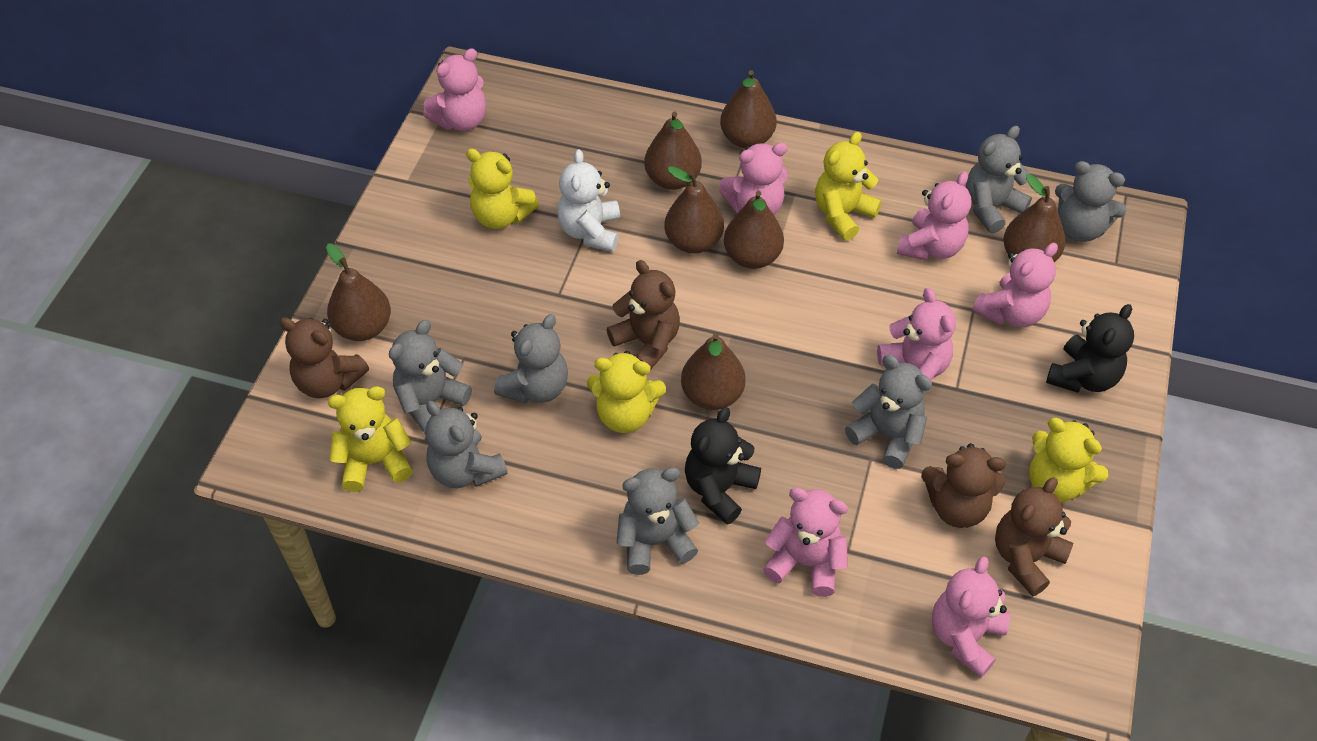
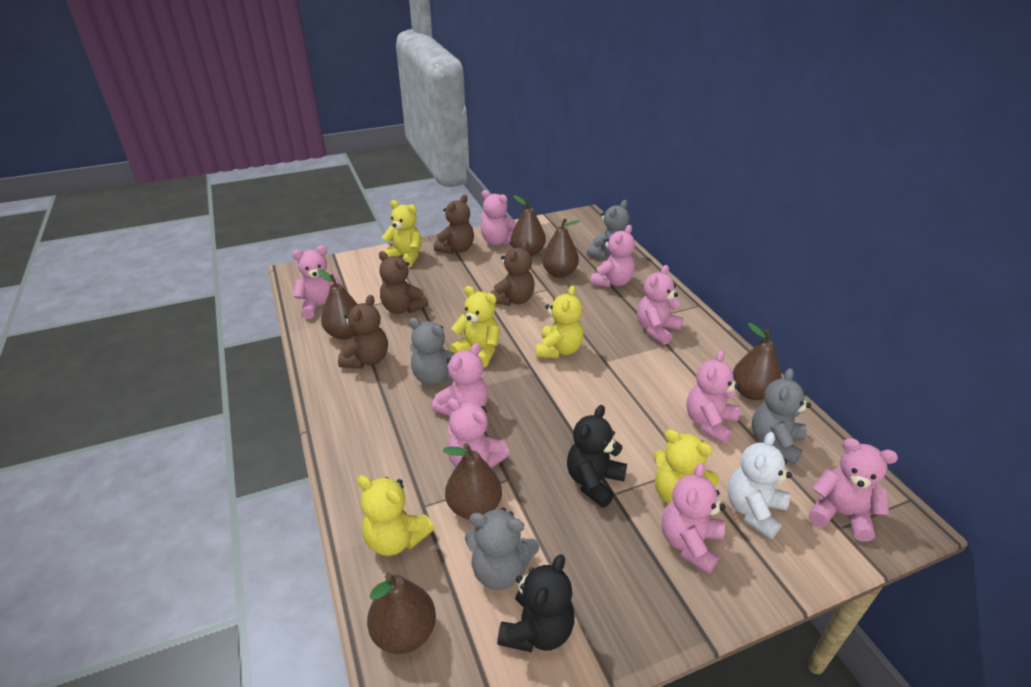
brown pear: [326,244,391,341] [644,111,702,190] [664,166,724,254] [681,333,746,410] [720,70,776,148] [724,191,784,269] [1003,174,1065,262] = 7 -> [317,269,357,340] [367,573,436,654] [443,443,502,519] [511,195,546,256] [542,218,580,278] [733,323,782,400] = 6
grey teddy bear: [389,320,472,433] [425,401,508,488] [494,314,568,404] [617,467,699,575] [845,355,932,469] [966,126,1032,233] [1055,161,1127,242] = 7 -> [409,318,456,385] [465,508,539,590] [587,200,629,259] [752,368,811,465] = 4
pink teddy bear: [423,48,486,131] [719,143,788,215] [763,488,848,597] [877,288,956,383] [897,171,971,261] [932,556,1010,678] [973,243,1058,327] = 7 -> [292,246,342,319] [432,343,488,416] [447,398,510,468] [481,190,517,245] [591,225,635,288] [637,265,683,345] [662,463,725,574] [686,350,740,444] [809,438,898,542] = 9

